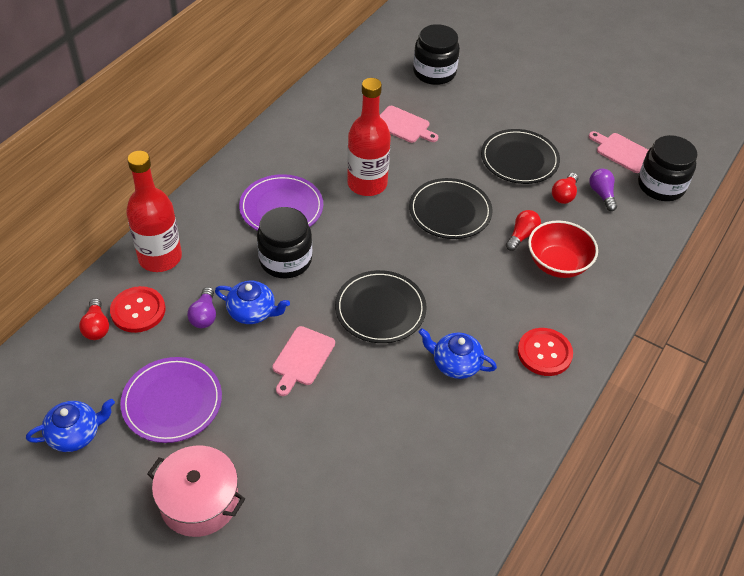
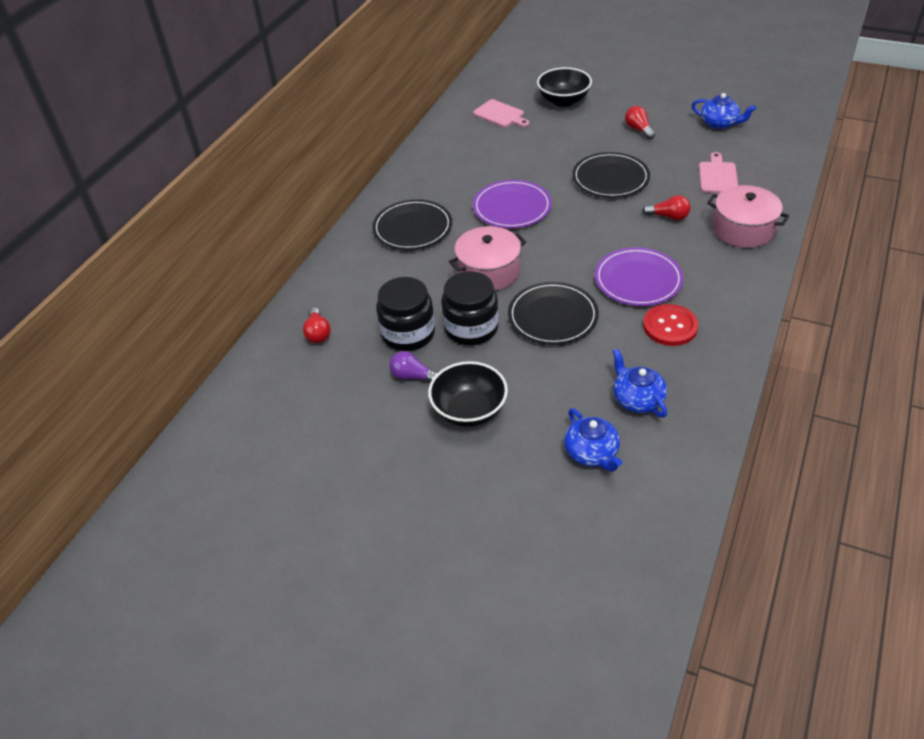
black bowl: none = 0 -> [428,361,508,427] [537,67,592,107] = 2
black jar: [257,207,312,278] [413,24,460,85] [638,135,698,201] = 3 -> [376,277,435,351] [441,271,499,345] = 2
pink cutting board: [272,326,335,396] [380,106,438,143] [589,131,648,173] = 3 -> [473,99,530,127] [699,152,738,193] = 2
pink pot: [147,445,245,537] = 1 -> [449,226,526,291] [707,185,789,248] = 2
purple light bulb: [187,287,216,328] [589,169,617,211] = 2 -> [390,351,438,382] = 1
red bottle: [126,151,182,272] [347,78,391,196] = 2 -> none = 0
red bowl: [528,220,598,278] = 1 -> none = 0
red button: [110,286,165,333] [518,328,573,376] = 2 -> [643,304,698,346] = 1

